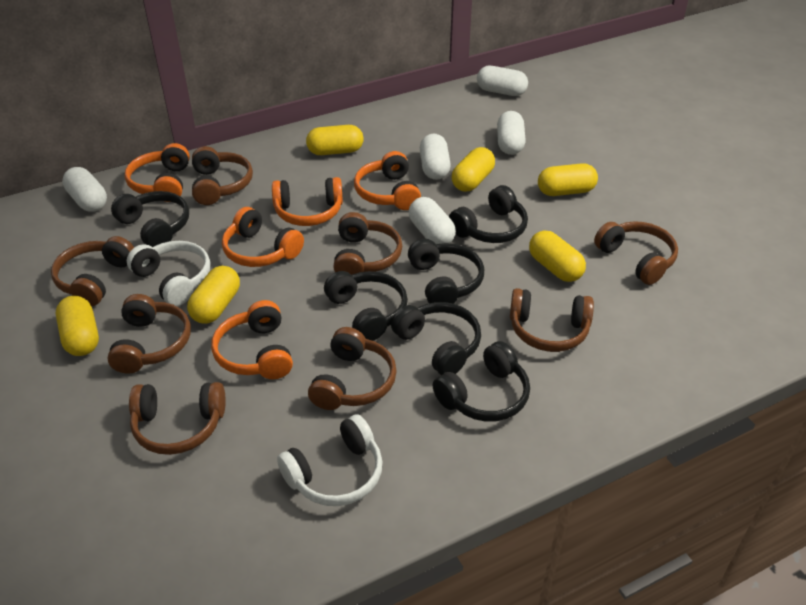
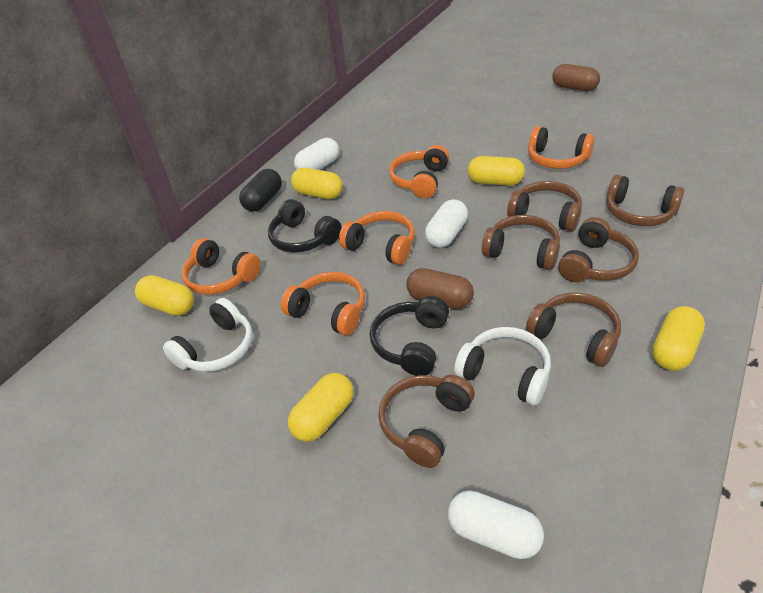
black capsule: none = 0 -> [239,169,282,212] = 1
black headphones: [111,191,189,247] [324,271,408,341] [391,302,481,375] [408,239,484,304] [433,341,530,422] [449,185,528,243] = 6 -> [268,199,342,253] [370,296,449,376] = 2
brown capsule: none = 0 -> [406,268,474,309] [552,64,600,91] = 2
brown headphones: [51,236,134,306] [107,294,191,374] [129,382,226,455] [192,146,253,205] [308,327,397,410] [333,212,402,275] [510,288,594,352] [594,221,678,285] = 8 -> [378,375,475,468] [482,215,560,270] [507,181,582,232] [526,292,621,367] [558,217,639,282] [606,175,684,226] = 6
white capsule: [62,167,107,212] [409,197,456,244] [420,134,451,180] [477,66,528,96] [497,111,526,155] = 5 -> [294,138,339,170] [425,199,468,248] [448,491,544,559] = 3
yellow capsule: [56,296,99,356] [187,266,240,324] [306,125,363,155] [452,147,495,192] [529,230,586,282] [538,163,598,196] = 6 -> [135,275,194,316] [288,373,354,442] [291,168,343,199] [468,156,525,186] [652,306,705,371] = 5

